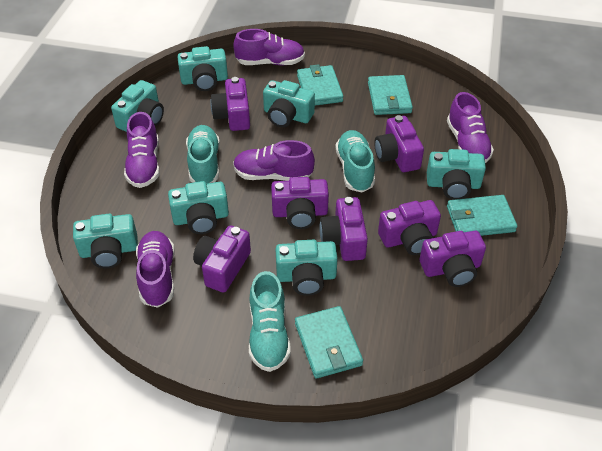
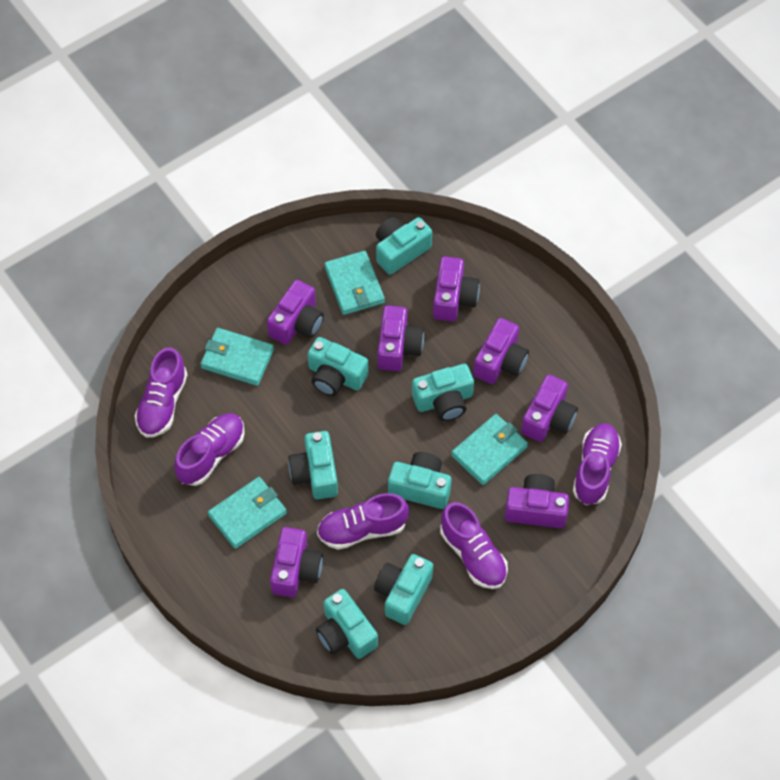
turquoise shoe: [186,125,220,184] [249,271,291,372] [335,130,375,192] = 3 -> none = 0

